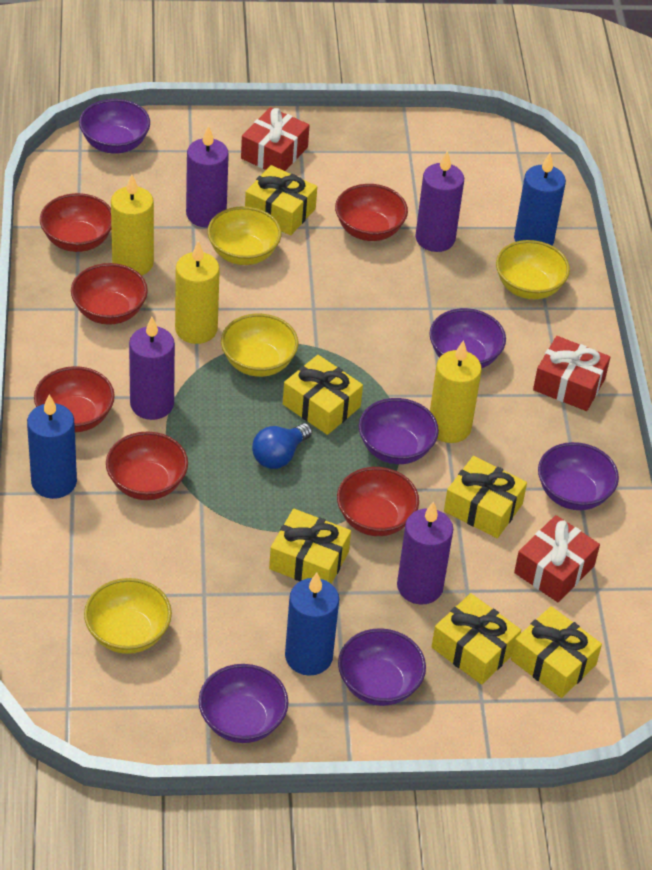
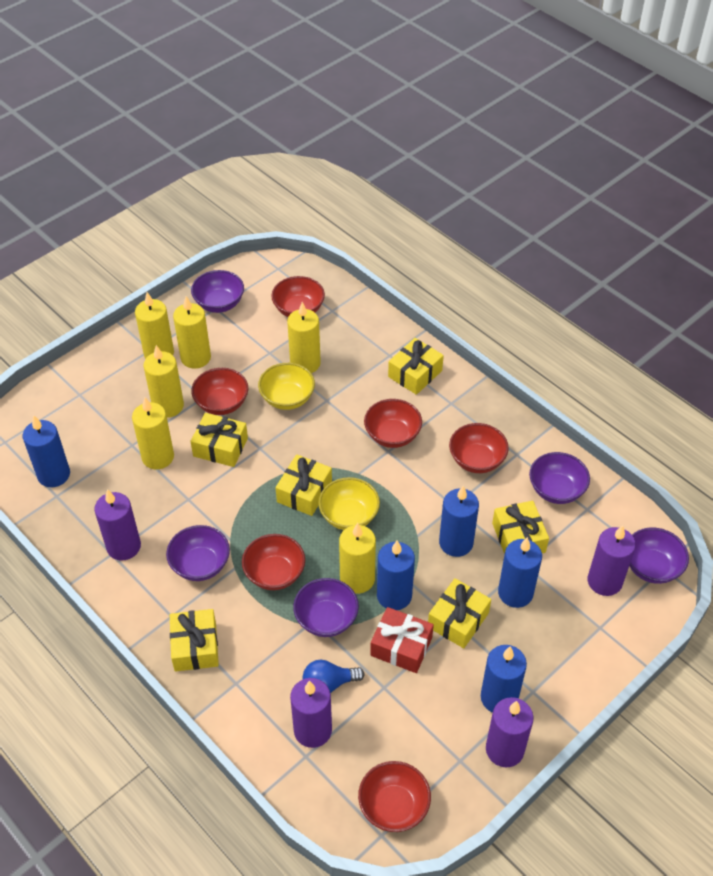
blue candle: [27,394,77,499] [285,573,339,676] [514,153,566,246] = 3 -> [23,415,70,487] [377,540,415,610] [439,486,479,557] [481,645,527,713] [498,537,542,608] = 5
purple bowl: [79,99,150,154] [199,664,288,743] [338,628,426,706] [359,398,439,464] [429,308,506,368] [538,442,619,510] = 6 -> [166,525,230,581] [191,270,244,313] [293,578,359,637] [529,452,590,504] [629,527,689,584] = 5
red gift: [241,107,310,171] [514,515,600,602] [533,336,610,411] = 3 -> [370,607,434,673] = 1
yellow bowl: [84,578,172,654] [207,206,282,265] [221,314,298,377] [496,240,570,299] = 4 -> [258,363,315,410] [318,477,380,530] = 2
yellow candle: [111,174,154,275] [175,241,220,344] [430,340,482,443] = 3 -> [132,398,174,469] [135,292,174,359] [144,345,184,418] [173,296,211,369] [287,302,321,373] [339,523,376,594] = 6

